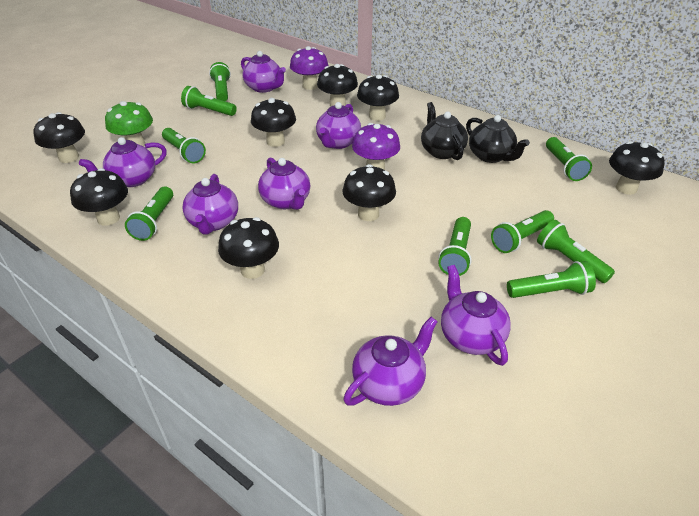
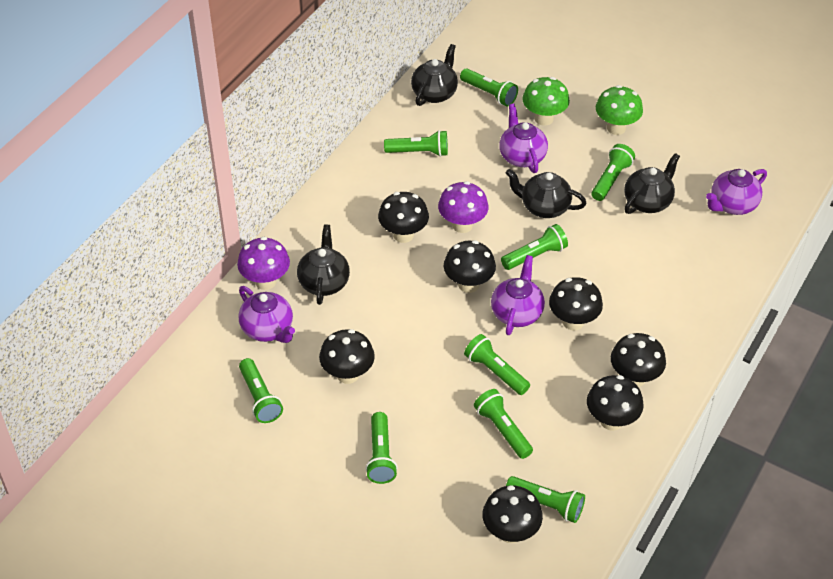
black mushroom: [33,112,85,163] [70,168,128,226] [218,217,279,279] [251,98,296,147] [317,64,358,107] [342,164,396,221] [357,74,399,121] [609,141,665,195] = 8 -> [319,329,375,384] [378,192,429,243] [444,240,496,293] [482,485,543,543] [549,277,603,331] [587,375,644,431] [611,333,666,387] = 7
black teapot: [421,102,468,160] [466,115,530,163] = 2 -> [297,225,350,305] [411,44,458,106] [506,169,586,218] [624,153,680,214] = 4
green mushroom: [105,101,153,147] = 1 -> [522,77,570,126] [596,85,643,135] = 2
purple teapot: [79,137,167,187] [182,174,238,235] [241,51,286,93] [258,158,310,210] [316,102,361,149] [343,317,438,406] [441,265,511,366] = 7 -> [239,286,295,343] [491,255,545,335] [499,104,548,173] [706,169,767,215] = 4

